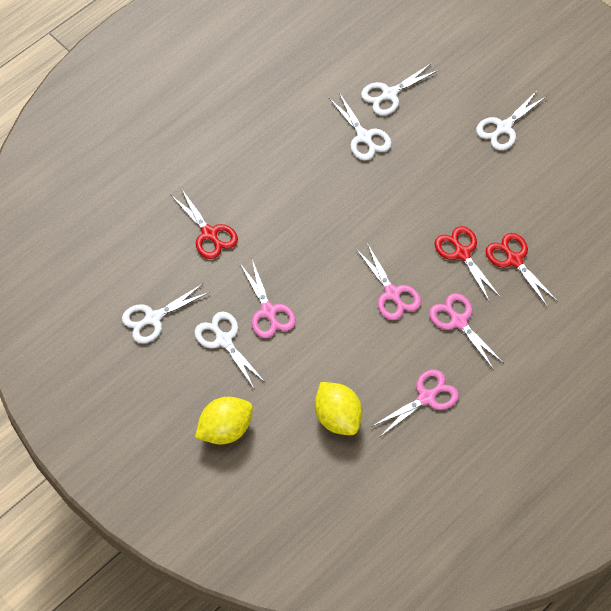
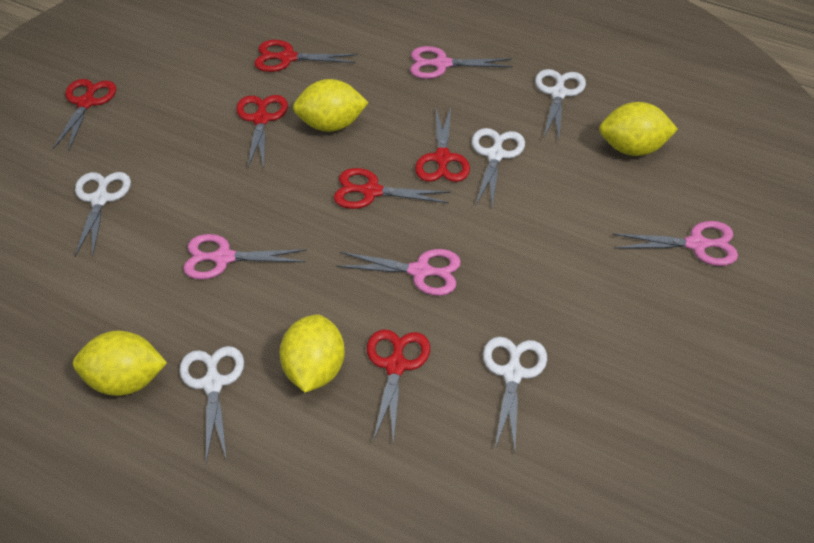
red scissors: [171,189,238,259] [434,226,501,302] [486,233,558,307] = 3 -> [53,79,116,152] [236,95,288,167] [254,40,357,72] [334,168,451,209] [367,329,430,444] [415,107,470,182] = 6
yellow lemon: [195,397,253,445] [315,382,362,435] = 2 -> [73,331,167,396] [279,314,345,393] [293,79,369,132] [599,102,678,156] = 4

